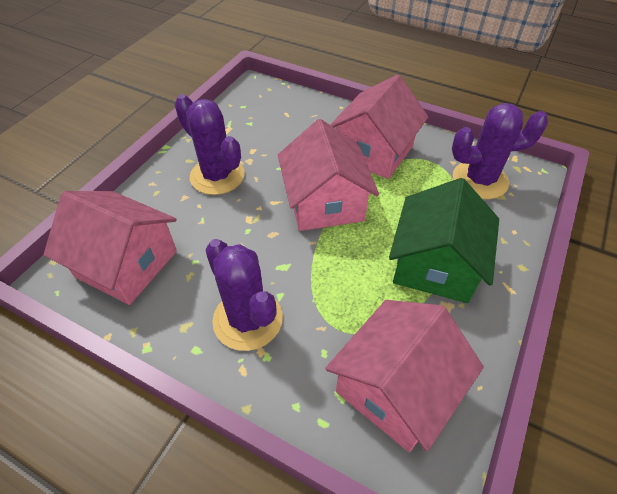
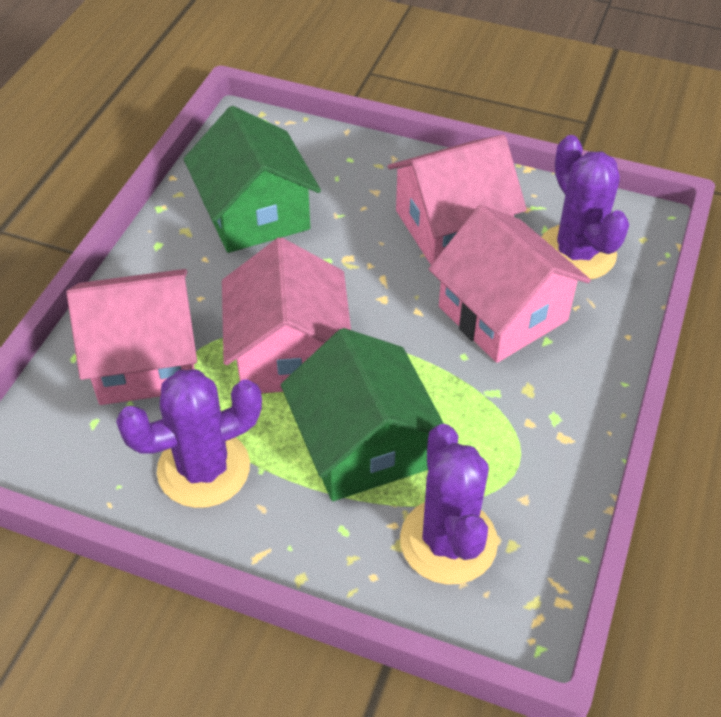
green house: [389,178,499,303] = 1 -> [184,106,321,253] [281,328,444,501] = 2

